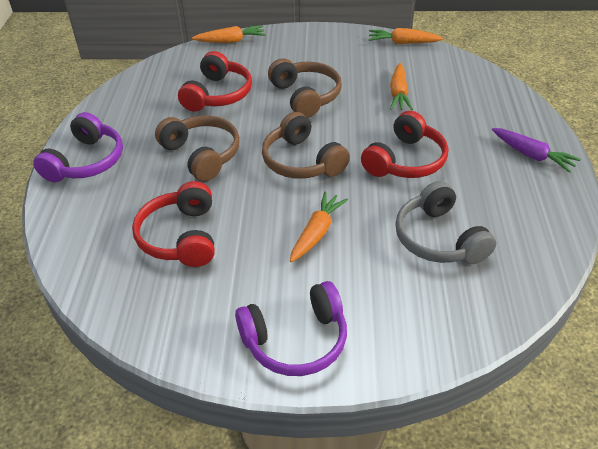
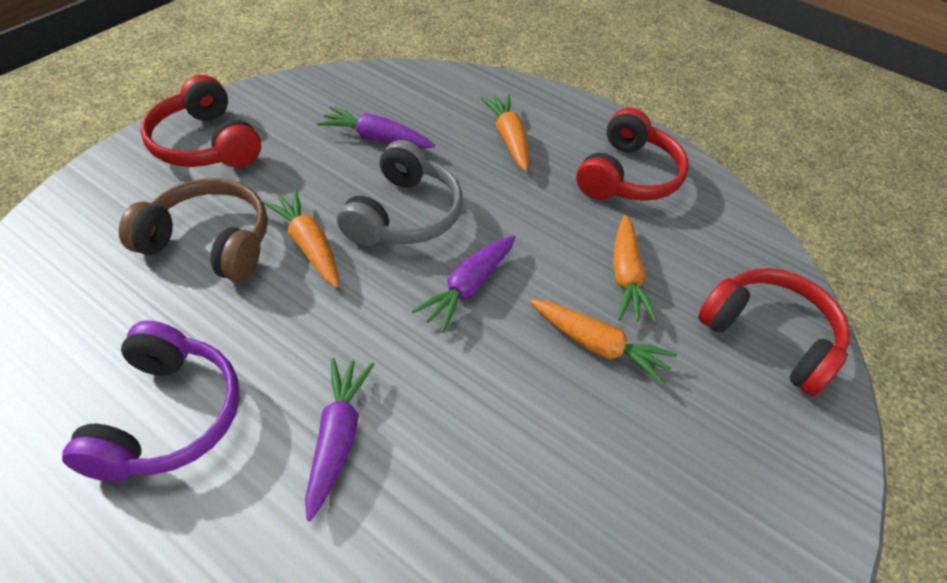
brown headphones: [155,115,240,181] [262,112,350,179] [268,58,342,118] = 3 -> [119,178,268,282] = 1
purple carrot: [492,128,581,173] = 1 -> [305,358,374,521] [317,106,435,149] [412,235,516,332] = 3
purple headphones: [33,112,123,182] [235,281,347,376] = 2 -> [62,320,240,482] = 1

